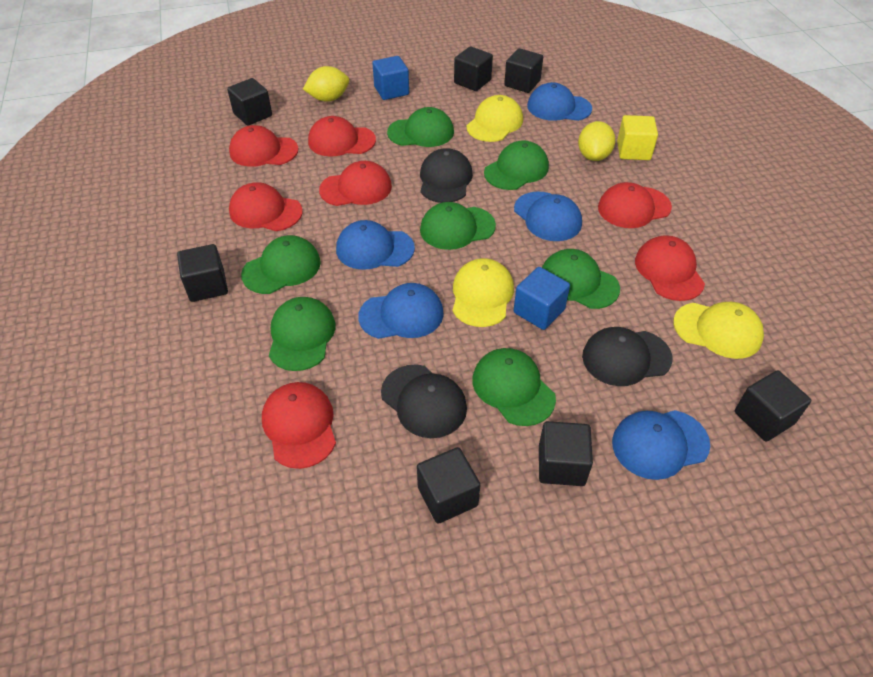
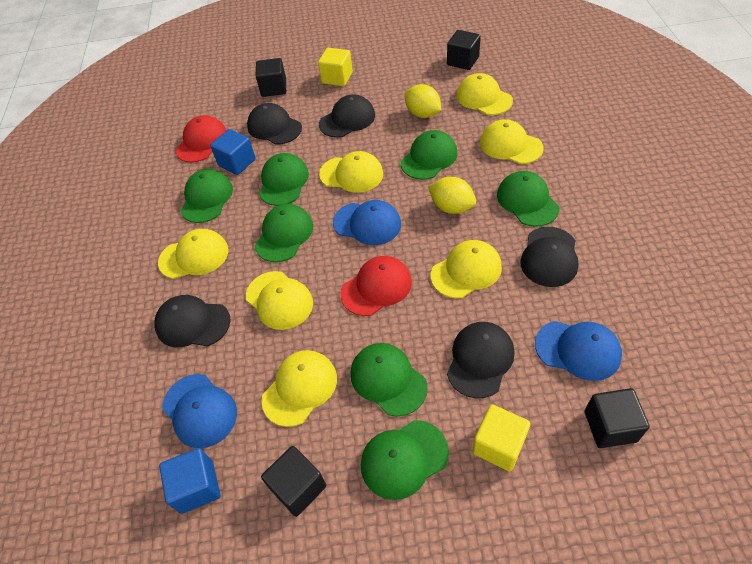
black cap: [381,364,467,438] [420,148,473,203] [582,327,673,386] = 3 -> [154,295,231,347] [247,103,302,145] [319,94,375,138] [447,322,515,398] [520,227,579,287] = 5
black cube: [177,244,228,302] [227,78,272,126] [417,447,480,524] [454,46,493,91] [504,48,543,93] [539,421,593,486] [735,370,811,442] = 7 -> [255,58,286,97] [261,446,326,517] [447,30,481,70] [584,388,650,448] = 4
blue cap: [336,220,415,270] [358,283,444,339] [514,191,582,241] [527,82,592,121] [612,410,710,480] = 5 -> [162,374,237,448] [333,200,401,245] [535,321,622,381] = 3
red cap: [229,125,299,167] [229,182,303,231] [262,382,336,469] [308,116,376,157] [319,161,392,206] [598,182,672,228] [635,235,705,301] = 7 -> [175,115,227,163] [340,256,412,316] = 2
yellow cap: [452,258,514,327] [466,95,523,142] [673,302,764,359] = 3 -> [158,229,228,279] [246,271,313,330] [261,350,337,427] [319,151,383,192] [431,240,502,298] [456,73,513,115] [480,119,544,164] = 7
yellow cube: [617,115,658,160] = 1 -> [318,48,353,86] [472,404,531,471] = 2

